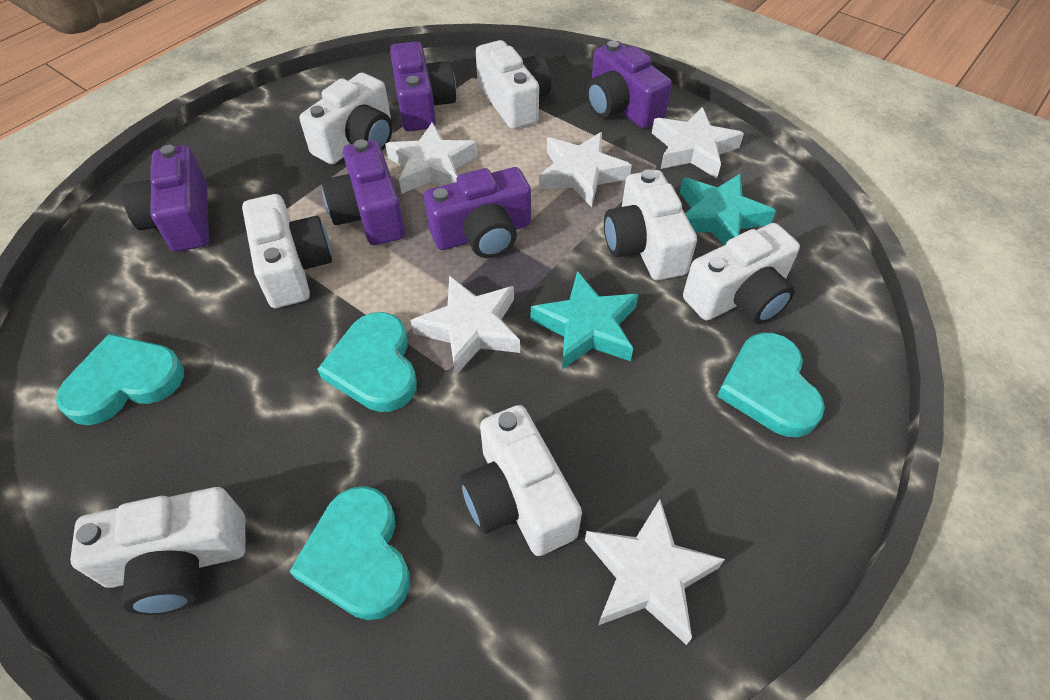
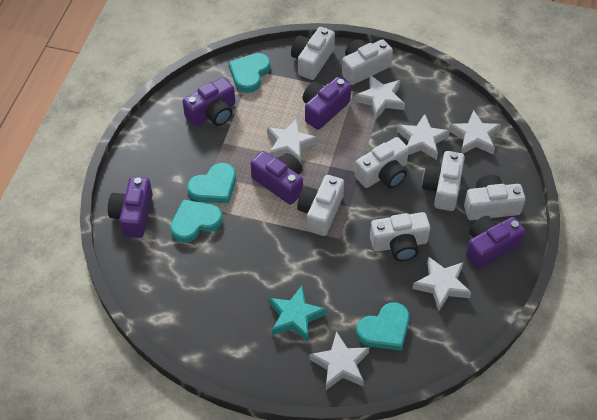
turquoise star: [531,271,639,369] [680,173,776,245] = 2 -> [269,286,326,342] = 1
white star: [385,122,478,194] [410,276,520,376] [539,132,632,207] [585,500,725,645] [652,107,744,178] = 5 -> [267,118,318,163] [310,331,370,390] [354,75,405,119] [397,114,450,160] [412,256,471,311] [449,110,501,154] = 6

